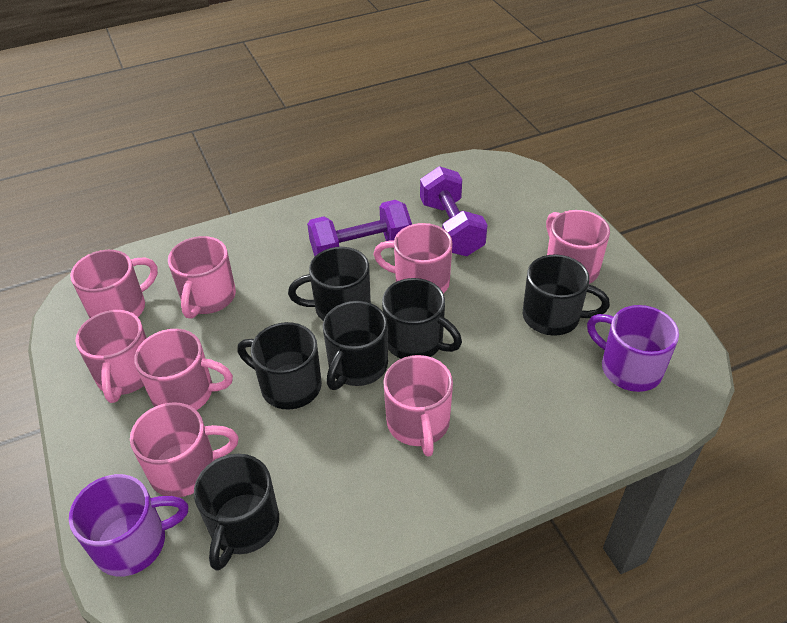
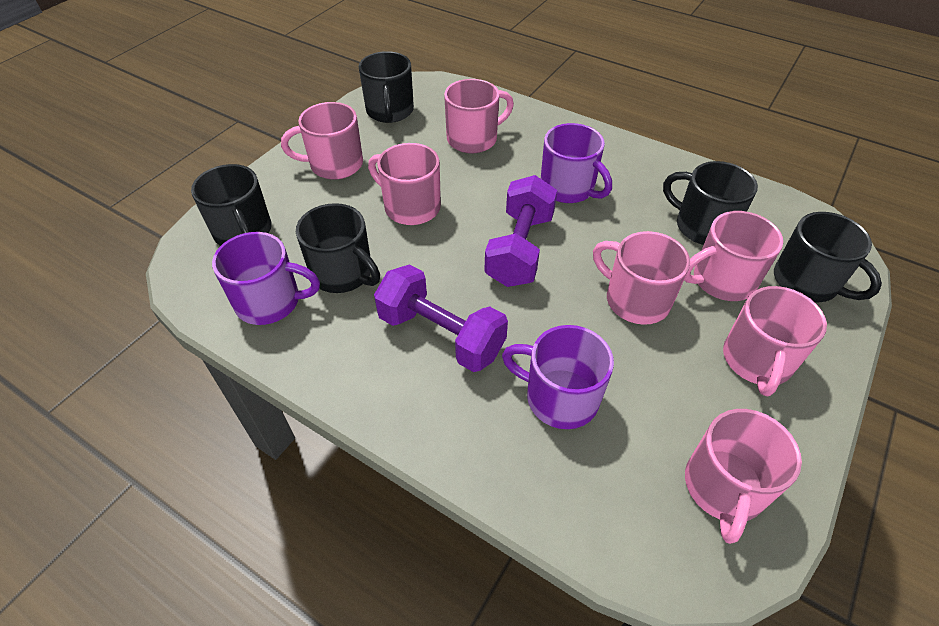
black mug: [194,454,279,571] [237,322,322,410] [288,247,371,321] [323,301,388,390] [382,278,462,359] [523,254,610,336] = 6 -> [191,164,272,246] [296,203,380,293] [359,51,414,123] [663,161,758,245] [774,212,882,302] = 5
pink mug: [70,250,158,318] [75,310,147,403] [130,402,238,497] [134,329,233,410] [168,236,236,319] [373,223,452,294] [383,355,453,457] [546,210,610,284] = 8 -> [281,102,363,179] [368,143,441,225] [444,79,514,153] [593,231,690,325] [684,211,783,301] [685,409,802,544] [723,286,827,396] = 7
purple mug: [69,474,188,577] [587,305,679,392] = 2 -> [212,232,320,325] [502,325,614,429] [541,123,612,203] = 3

